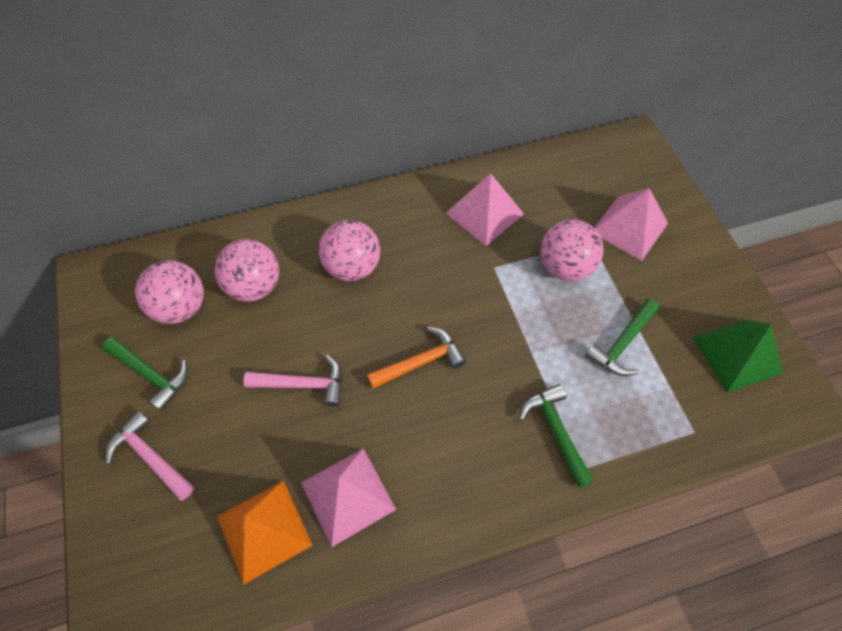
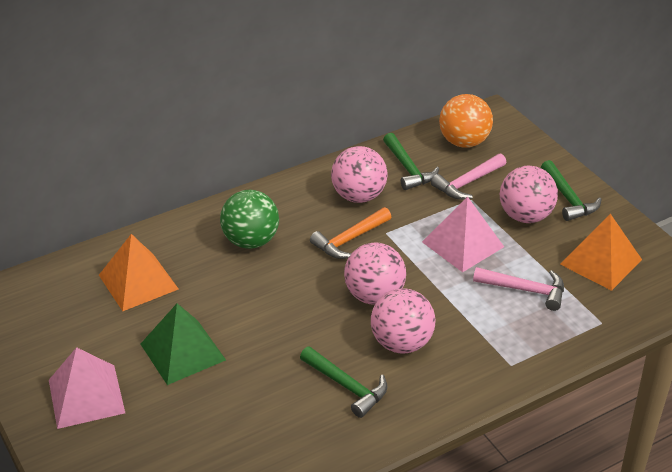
green ball: none = 0 -> [220,190,279,249] = 1
orange ball: none = 0 -> [439,94,493,148] = 1
orange pyramid: [217,481,313,585] = 1 -> [99,234,179,311] [560,214,642,291] = 2
pink pyramid: [301,448,396,547] [446,173,524,246] [594,188,668,261] = 3 -> [49,347,125,429] [422,196,504,272] = 2

